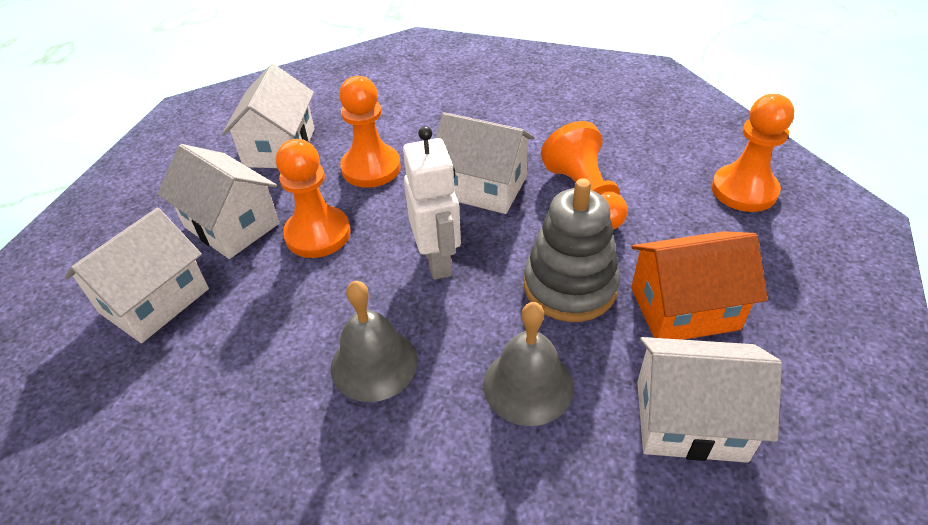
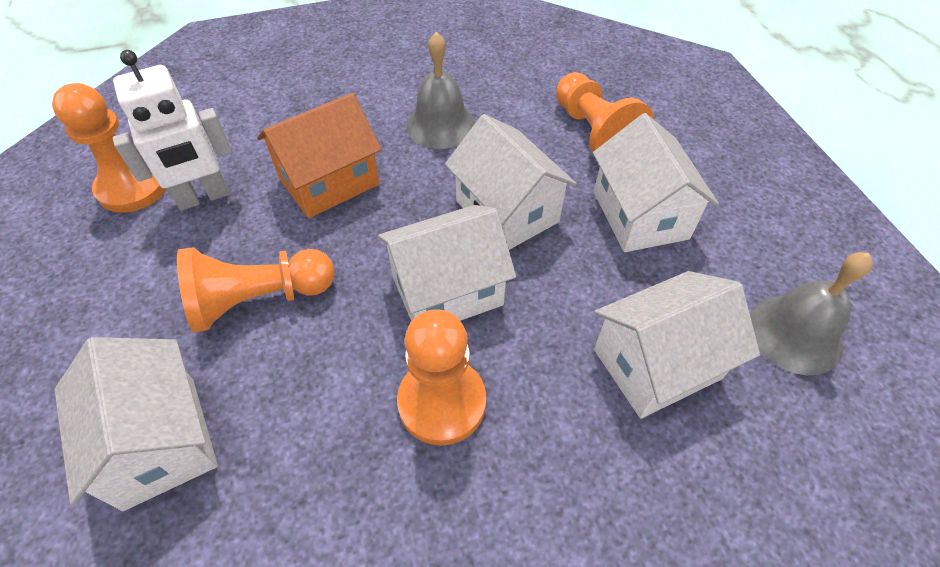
grey stacking toy: [524,178,620,322] = 1 -> none = 0

